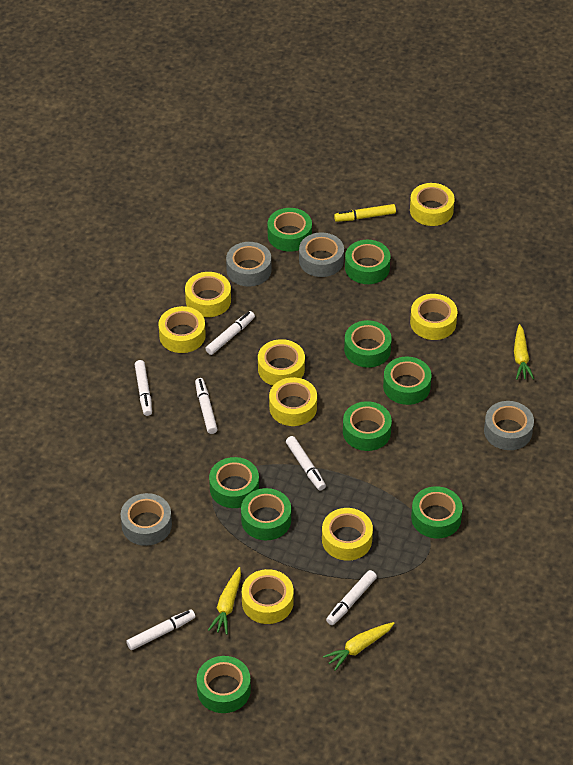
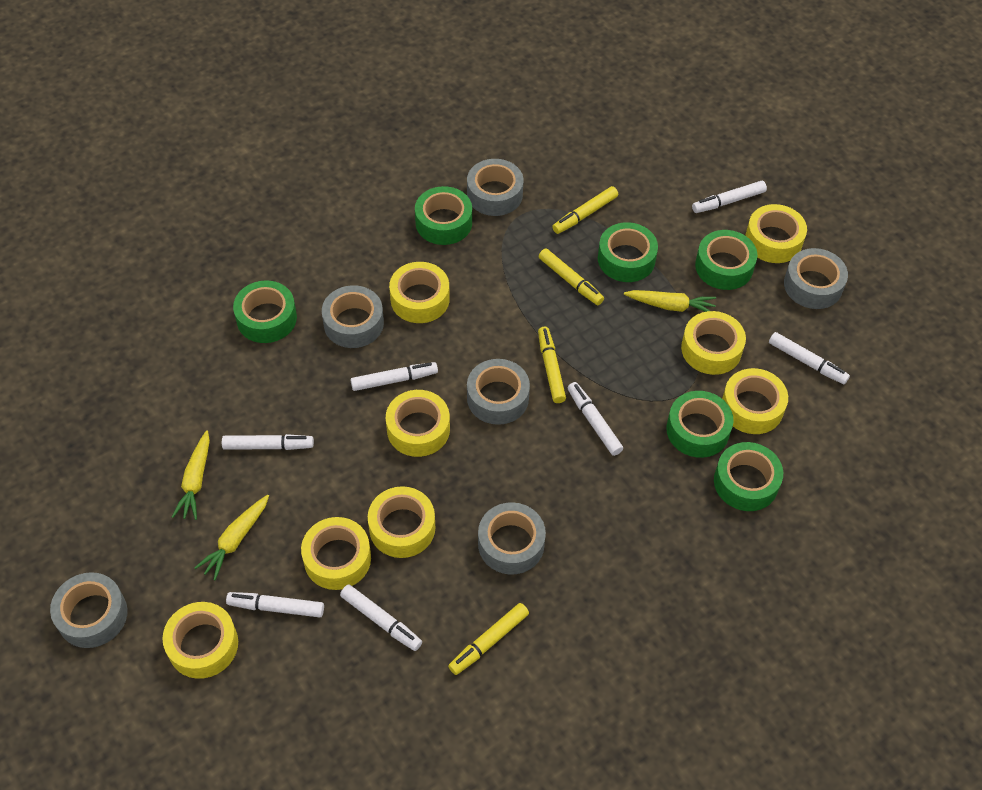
green tape: [196,656,251,713] [209,457,259,508] [241,488,291,540] [268,208,312,252] [343,401,392,451] [344,320,392,368] [345,240,391,284] [383,357,432,405] [411,486,463,538] = 9 -> [233,280,297,343] [415,186,472,245] [598,222,658,282] [666,391,734,458] [695,230,757,290] [714,442,783,511] = 6
grey tape: [121,493,172,546] [226,242,272,286] [299,232,344,277] [484,401,534,450] = 4 -> [50,572,128,648] [322,285,384,348] [467,159,523,216] [467,359,530,425] [478,502,546,575] [784,248,848,309] = 6
white marker: [126,609,195,650] [135,360,152,416] [195,378,218,434] [205,311,255,355] [286,436,326,491] [326,570,377,625] = 6 -> [222,434,314,450] [226,592,324,617] [340,584,422,651] [351,362,438,391] [568,382,623,456] [692,181,767,213] [769,332,850,384] = 7
yellow marker: [334,204,396,222] = 1 -> [448,603,529,675] [538,327,566,403] [539,248,604,305] [552,186,618,234] = 4

